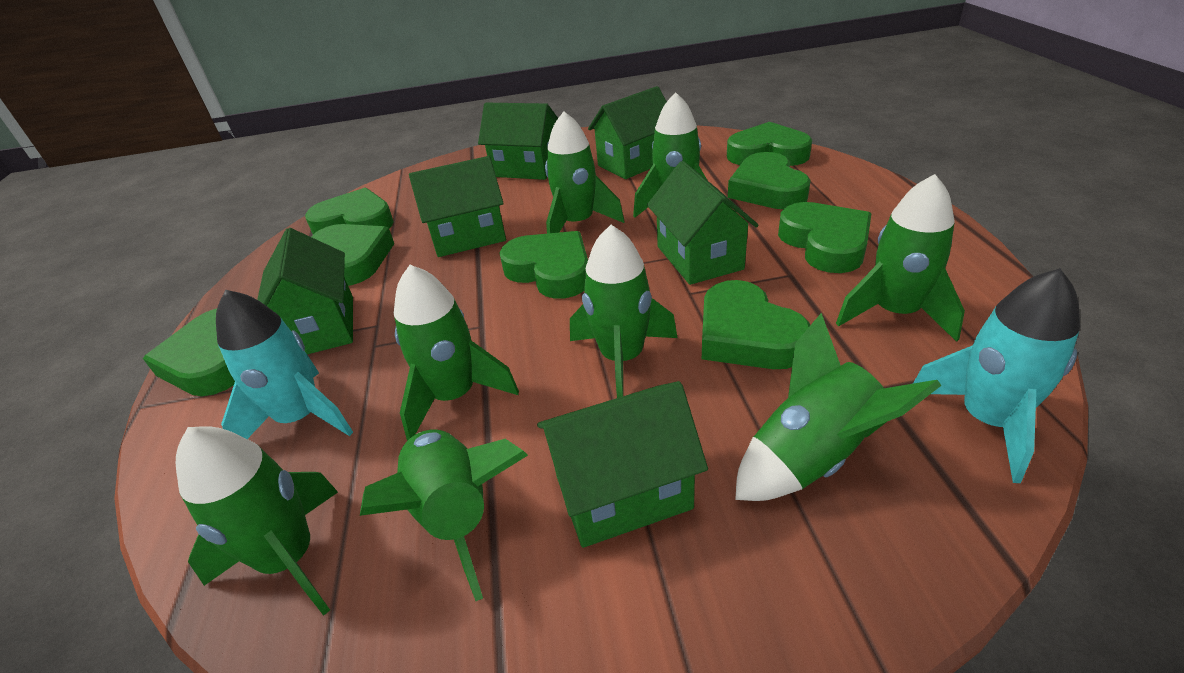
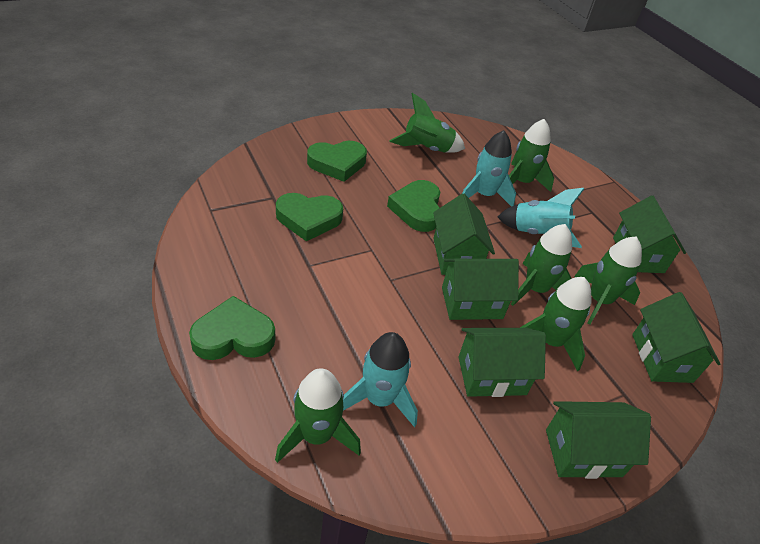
green heart: [143,308,235,396] [305,188,394,234] [312,224,394,286] [499,231,588,299] [702,280,810,369] [727,122,812,166] [728,152,811,209] [778,202,872,273] = 8 -> [189,296,275,360] [276,193,343,241] [307,141,367,182] [387,180,440,232] = 4
green rocket: [176,426,338,616] [360,430,528,601] [394,265,519,440] [545,111,625,234] [570,225,677,398] [633,92,707,218] [735,313,942,501] [836,174,965,342] = 8 -> [275,368,361,463] [390,93,465,153] [509,119,554,192] [511,224,572,306] [520,277,591,371] [574,236,642,325] = 6
turquoise rocket: [216,290,353,439] [913,268,1080,483] = 2 -> [343,332,418,427] [462,130,516,207] [498,188,584,248] = 3

